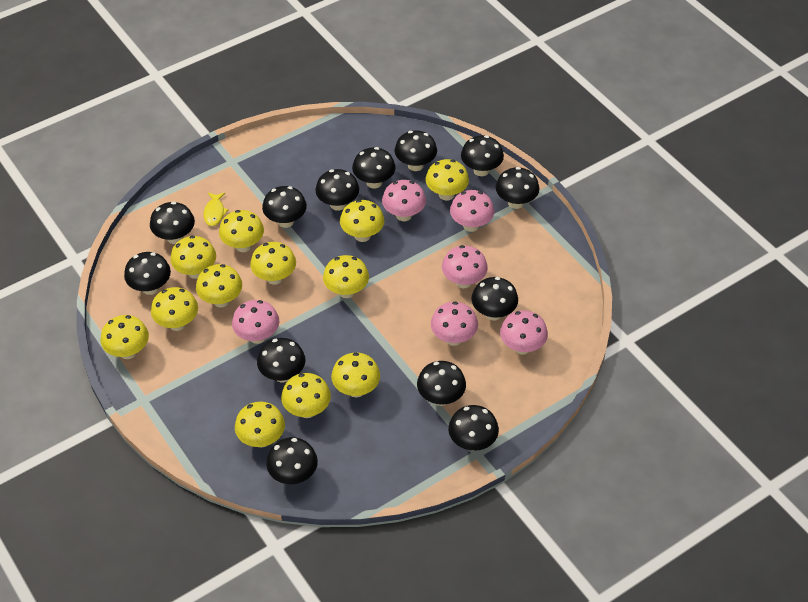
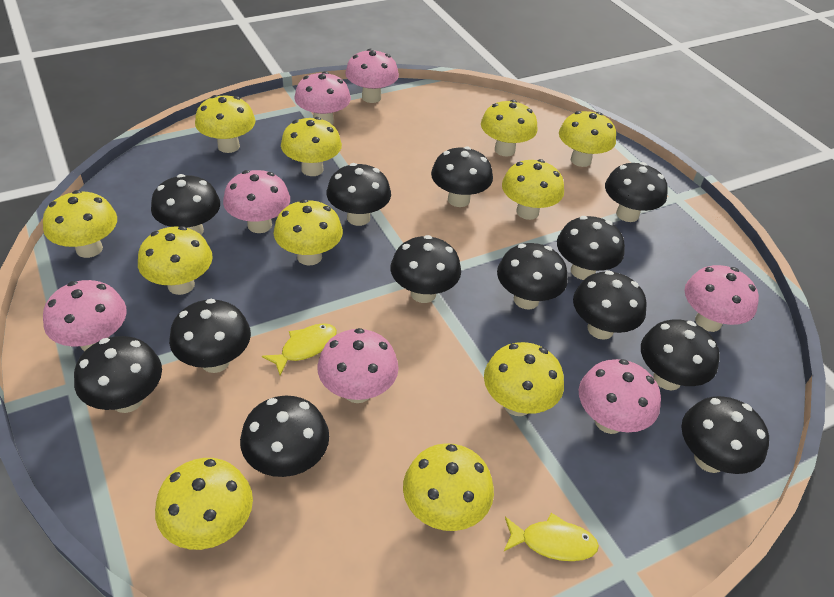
pink mushroom: [232,300,279,344] [382,180,426,221] [431,301,478,346] [442,245,488,288] [450,190,494,232] [500,310,548,354] = 6 -> [43,280,127,351] [223,170,290,233] [294,71,351,125] [317,328,399,403] [345,49,399,103] [579,359,661,434] [684,265,759,332] = 7
yellow fish: [204,193,229,226] = 1 -> [262,323,337,375] [504,513,599,561] = 2
yellow mushroom: [101,315,149,359] [151,287,198,331] [170,236,216,279] [196,264,242,308] [219,210,264,252] [235,402,285,448] [250,242,296,285] [281,373,331,418] [323,255,369,298] [331,353,380,398] [340,200,384,242] [426,159,469,201] = 12 -> [43,190,117,258] [138,226,213,295] [155,458,253,550] [195,95,255,153] [274,199,343,265] [281,117,342,176] [403,443,494,531] [481,100,538,156] [484,342,564,416] [502,159,564,220] [559,111,616,167] = 11

